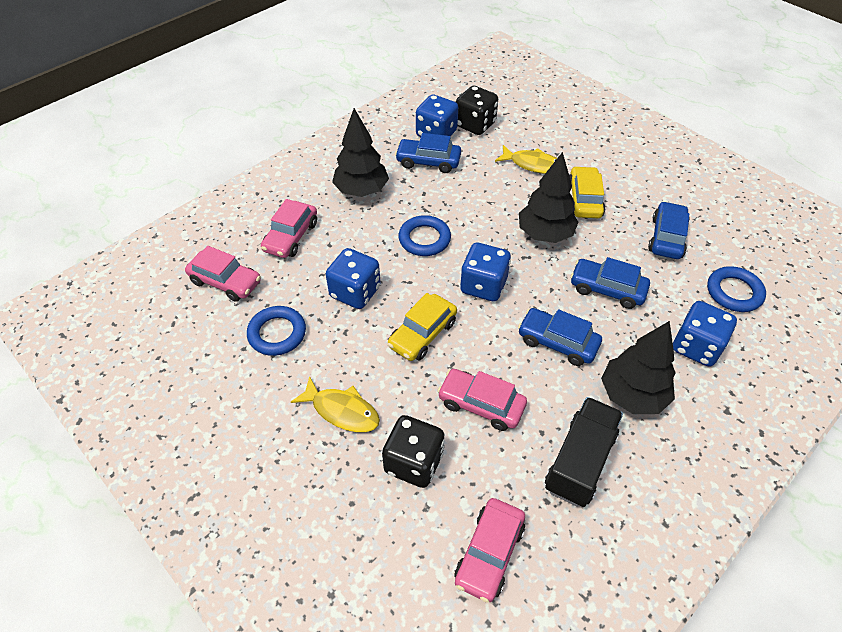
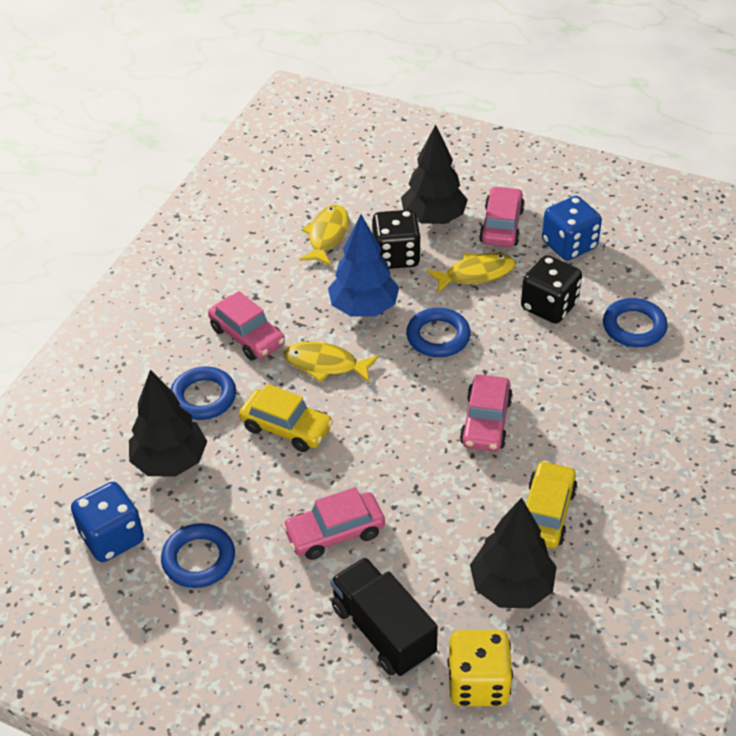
blue car: [395,133,461,173] [518,308,602,366] [570,257,650,309] [648,201,690,259] = 4 -> none = 0
blue dice: [326,248,380,309] [416,95,458,137] [460,243,511,302] [673,301,737,367] = 4 -> [71,482,144,562] [542,196,602,261] = 2
blue ring: [247,306,306,356] [399,215,451,256] [707,266,766,312] = 3 -> [161,523,235,588] [170,367,236,420] [406,308,471,357] [603,298,668,347] = 4
blue tree: none = 0 -> [328,214,399,317] = 1
yellow dice: none = 0 -> [448,630,513,706] = 1
yellow fish: [291,376,380,432] [495,145,557,174] = 2 -> [284,342,379,382] [299,205,349,266] [426,253,515,293] = 3

